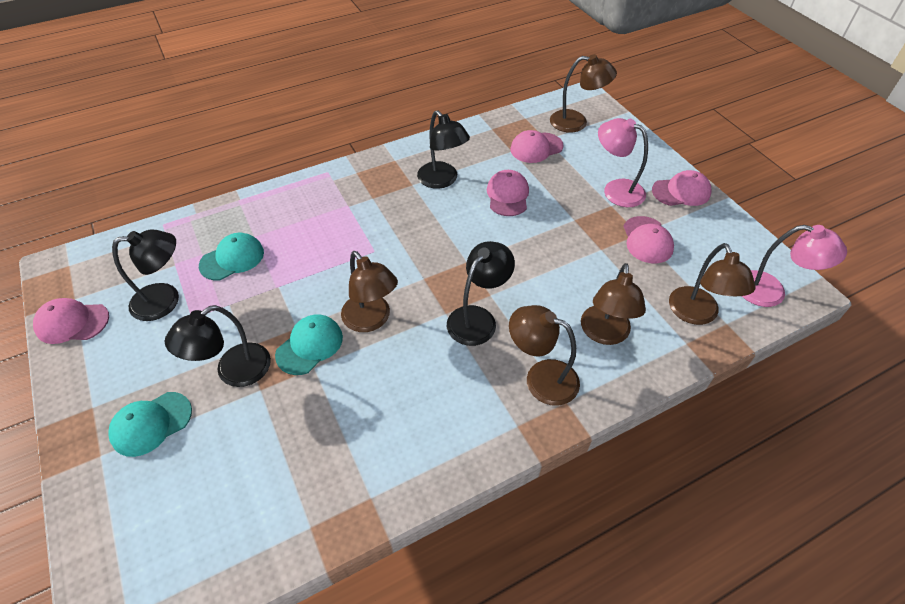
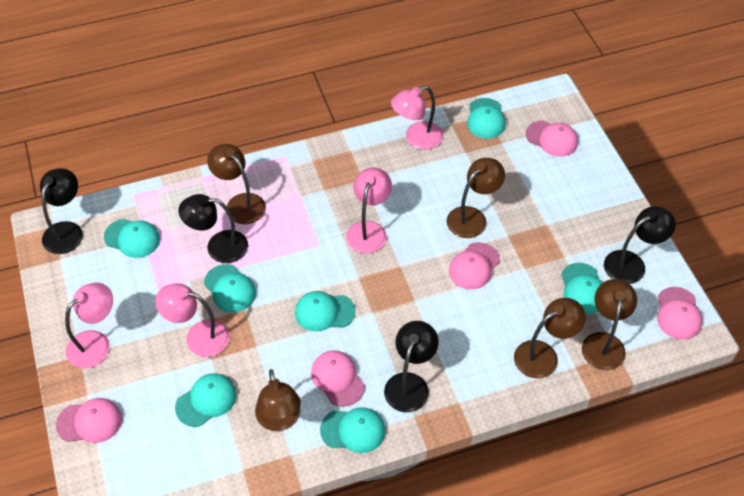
pink lamp: [598,118,648,207] [742,225,847,307] = 2 -> [65,283,113,368] [155,283,230,357] [346,167,392,254] [391,86,443,150] = 4
turquoise cap: [108,392,192,457] [199,233,264,280] [275,315,343,375] = 3 -> [104,219,160,258] [175,373,237,427] [204,264,256,312] [295,291,356,332] [320,407,385,453] [467,98,506,139] [561,263,603,314] = 7

